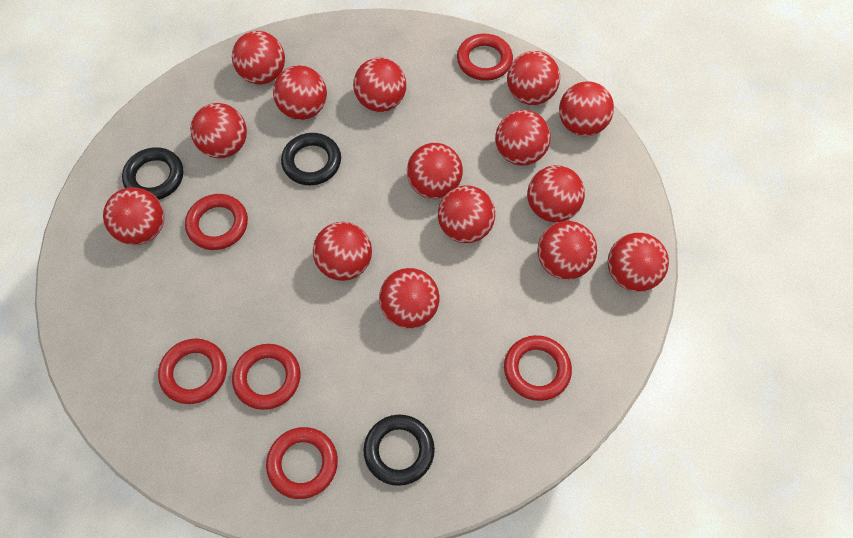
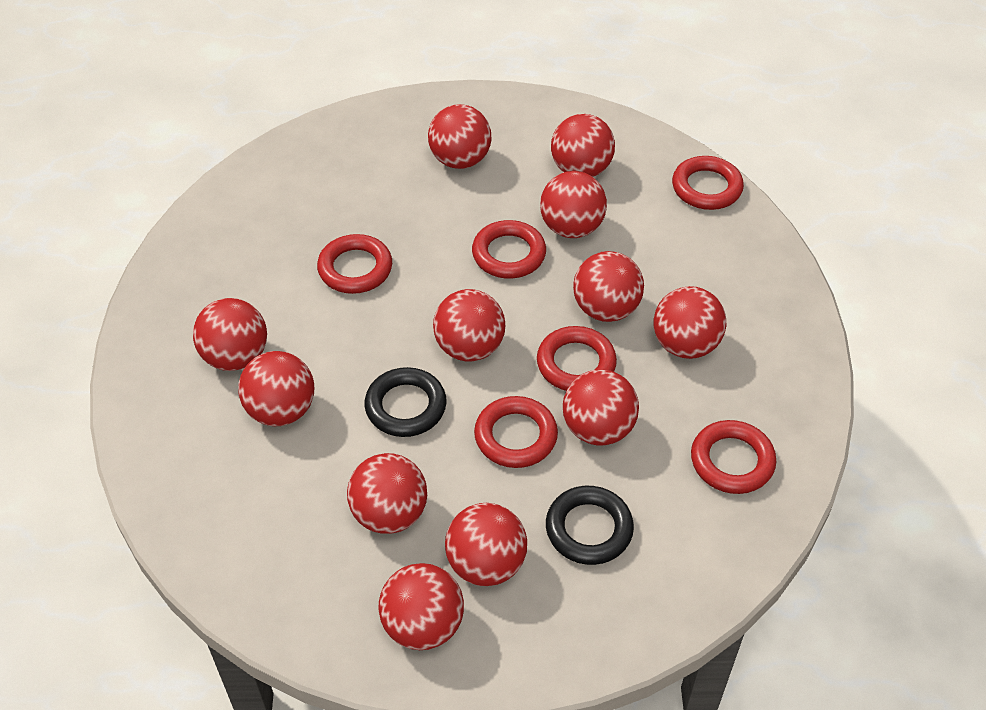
black ring: [122,147,183,200] [281,133,341,185] [363,415,435,486] = 3 -> [365,367,447,437] [546,486,634,565] = 2
red ball: [103,187,164,245] [190,103,247,158] [232,31,285,84] [273,65,327,120] [313,222,372,281] [353,57,406,112] [379,268,439,329] [407,143,463,199] [438,185,495,243] [495,110,551,166] [507,51,560,105] [527,165,585,222] [537,221,597,280] [559,81,614,136] [608,233,669,292] = 15 -> [193,298,267,371] [238,351,314,426] [347,453,427,534] [379,563,464,650] [428,104,491,169] [433,289,505,361] [445,503,527,586] [540,171,607,238] [551,114,615,177] [563,369,639,446] [573,251,644,322] [653,286,726,359] = 12

